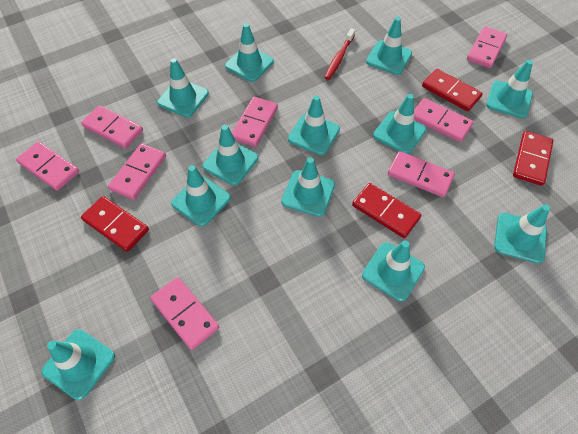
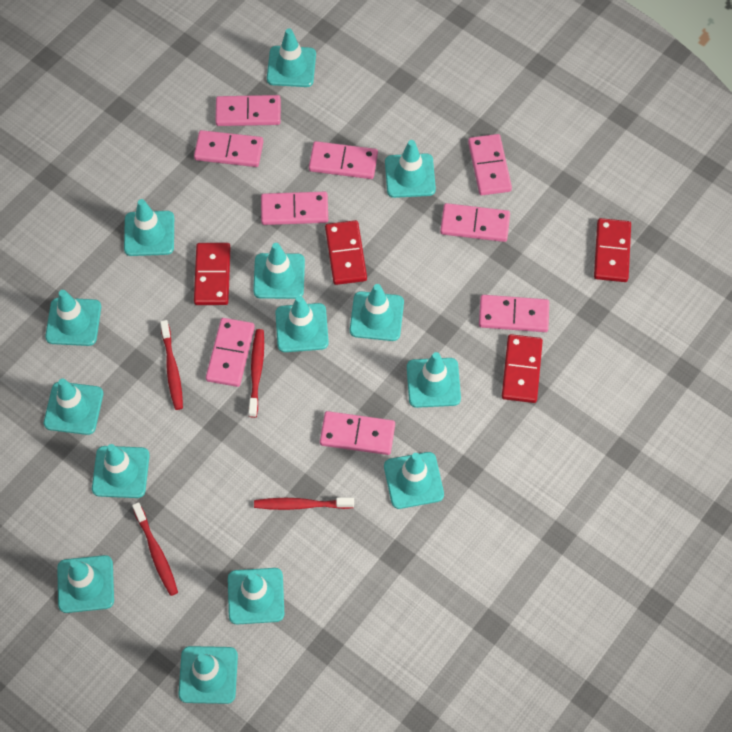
pink domino: [16,141,79,191] [81,105,143,149] [108,144,166,200] [150,277,219,350] [232,97,278,147] [388,151,455,197] [414,98,474,142] [467,26,507,68] = 8 -> [194,130,263,167] [206,318,255,387] [215,95,281,126] [261,192,328,225] [309,141,378,179] [320,411,395,455] [440,203,510,242] [468,134,512,195] [479,295,549,332] = 9
red toothbrush: [324,28,355,80] = 1 -> [132,502,178,596] [160,320,183,410] [249,329,264,418] [254,498,354,510] = 4
turquoise traffic cone: [42,329,115,400] [157,58,209,117] [171,165,231,226] [203,125,258,185] [225,23,274,82] [281,157,335,217] [288,95,340,155] [362,240,425,302] [366,17,412,75] [373,94,426,154] [486,60,533,118] [494,204,550,264] = 12 -> [44,378,103,435] [45,290,101,346] [57,555,114,613] [92,444,150,498] [124,199,174,256] [178,646,238,704] [228,568,284,624] [253,243,305,299] [267,28,316,87] [275,296,329,352] [350,284,404,341] [384,452,444,509] [385,140,436,198] [407,352,461,408] = 14

